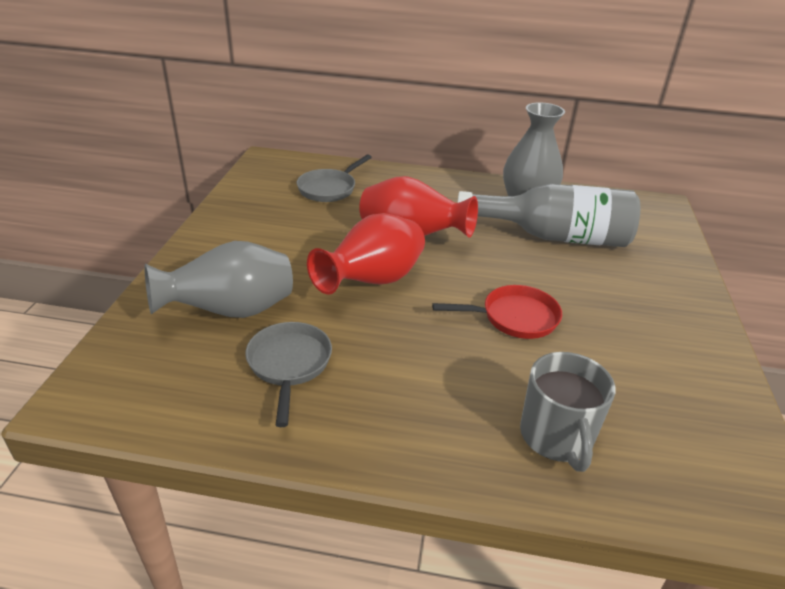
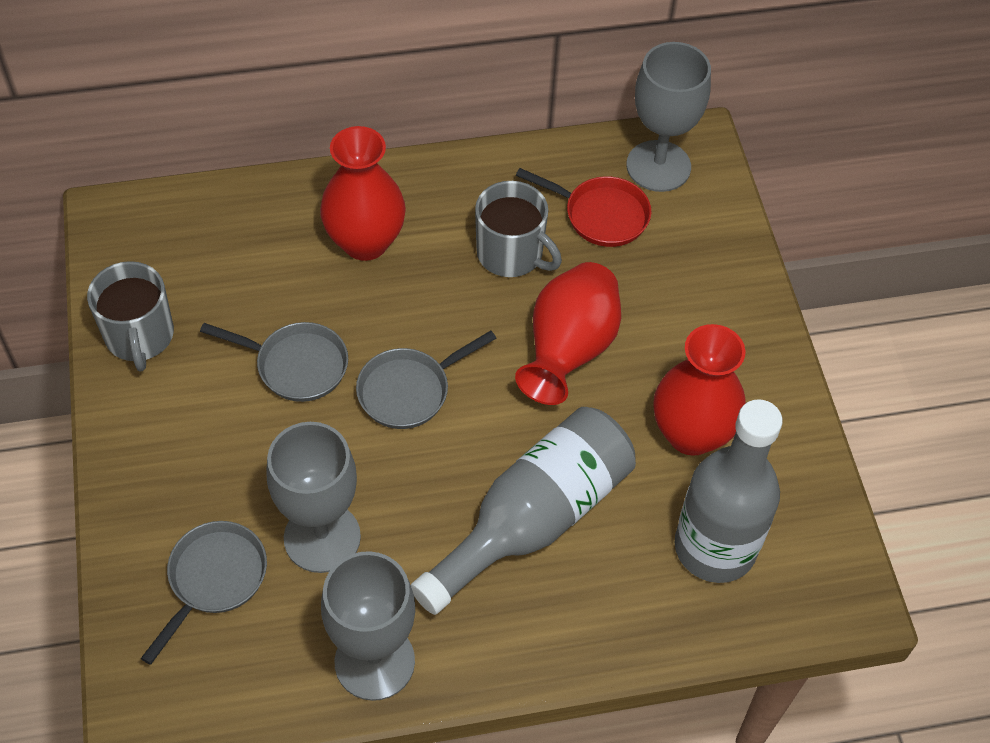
grey bottle: [457,183,640,247] = 1 -> [411,407,636,615] [674,399,783,583] = 2
grey goblet: none = 0 -> [266,422,361,573] [321,551,415,701] [626,42,711,192] = 3
grey mug: [520,352,616,472] = 1 -> [87,261,174,372] [475,181,562,277] = 2
grey pan: [245,322,332,427] [297,155,372,202] = 2 -> [141,521,267,665] [200,322,348,402] [356,330,497,429] = 3
grey vase: [144,241,293,318] [503,102,565,196] = 2 -> none = 0
red vase: [307,213,425,294] [359,176,478,238] = 2 -> [320,126,406,261] [515,262,621,405] [653,324,746,456] = 3

